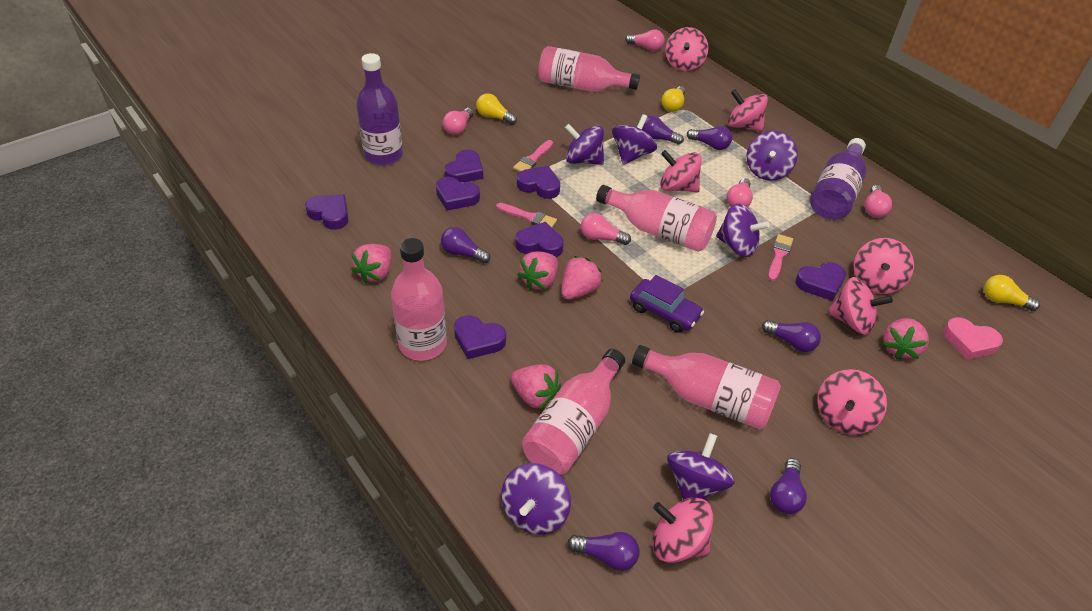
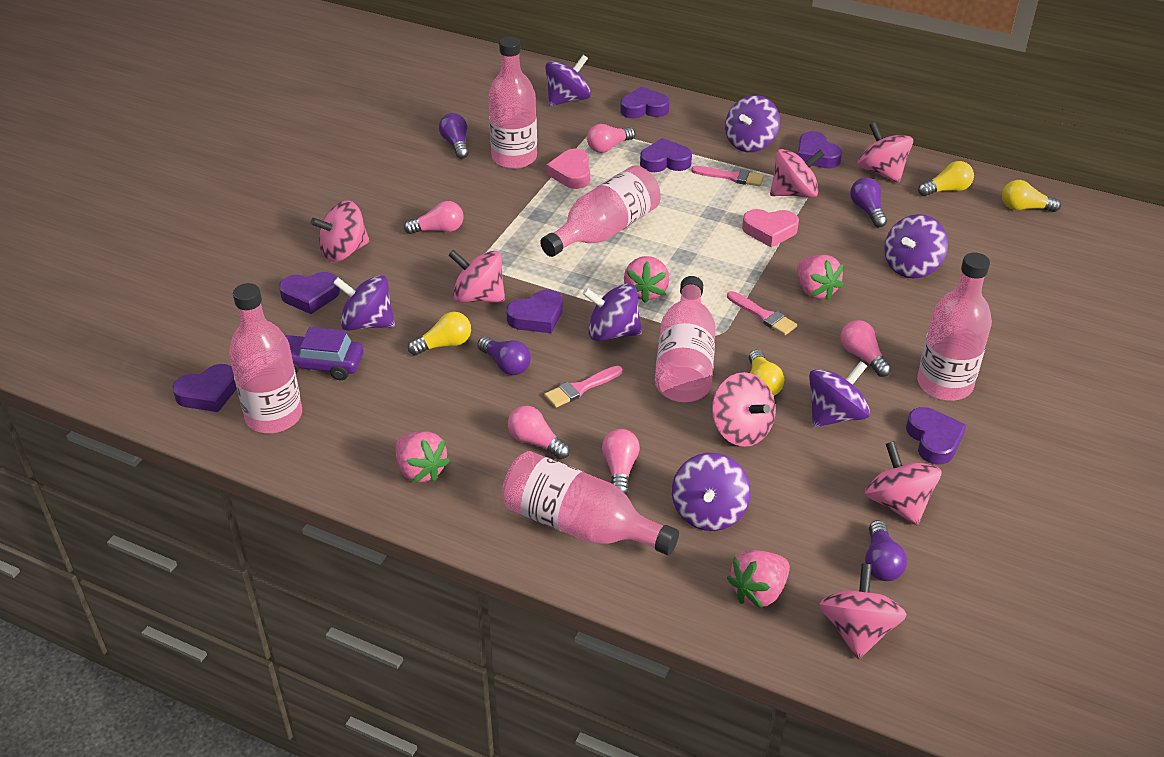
pink bottle: [391,238,447,361] [522,349,625,475] [538,46,640,92] [596,185,717,252] [632,345,781,429] = 5 -> [229,283,302,433] [488,37,537,169] [502,451,679,555] [540,166,661,257] [655,276,716,402] [917,253,992,401] = 6
pink heart: [943,317,1003,360] = 1 -> [547,149,590,189] [742,209,799,247] = 2
pink strawberry: [351,244,392,283] [511,364,561,410] [517,252,558,290] [561,256,603,300] [883,318,929,359] = 5 -> [395,431,450,483] [624,256,669,303] [727,550,790,608] [797,255,844,301] = 4
purple bottle: [356,53,403,166] [810,138,866,220] = 2 -> none = 0
purple light bulb: [441,227,490,263] [567,532,640,571] [642,116,684,145] [687,126,732,150] [762,320,821,352] [770,458,807,514] = 6 -> [439,113,469,159] [477,337,531,375] [850,177,887,227] [865,520,907,581] = 4
purple spinning top: [501,463,571,535] [565,124,604,165] [612,114,657,165] [667,433,735,500] [716,204,770,257] [747,131,798,181] = 6 -> [333,275,395,331] [545,55,591,106] [583,283,642,341] [672,453,751,531] [725,95,780,152] [809,361,870,427] [884,214,948,279] = 7
yellow light bulb: [476,93,517,125] [662,86,685,112] [984,275,1040,311] = 3 -> [408,312,471,355] [749,350,784,396] [918,161,974,196] [1002,180,1061,212] = 4

